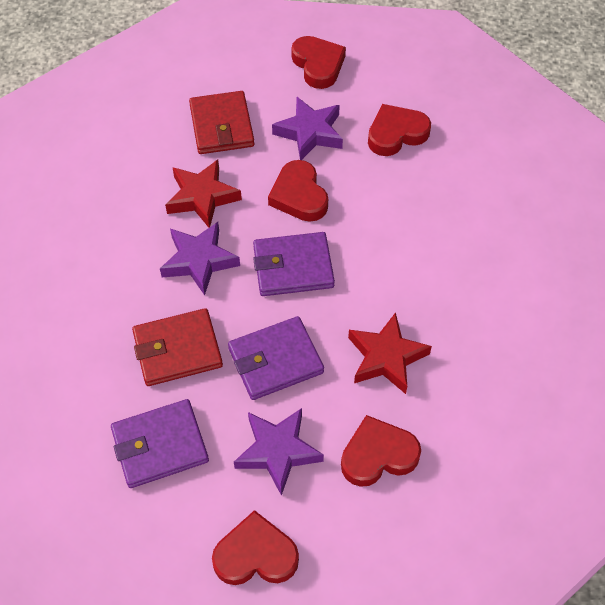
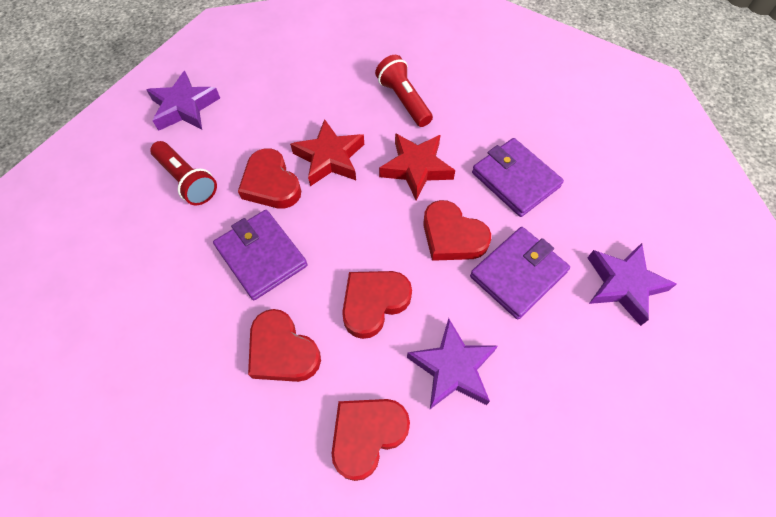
red flashlight: none = 0 -> [150,141,217,205] [375,55,433,127] = 2
red wallet: [132,308,223,386] [189,91,254,154] = 2 -> none = 0

